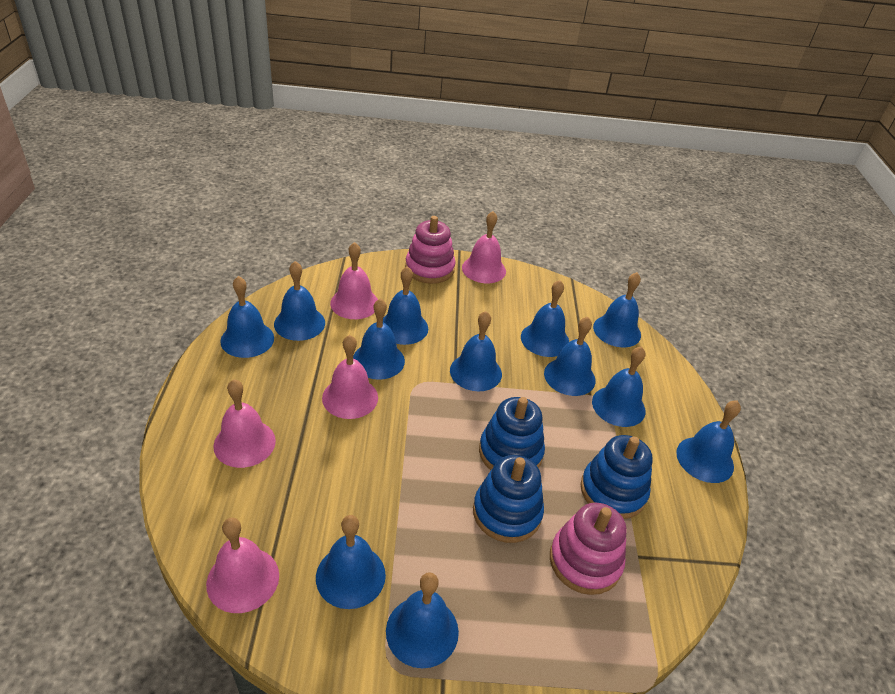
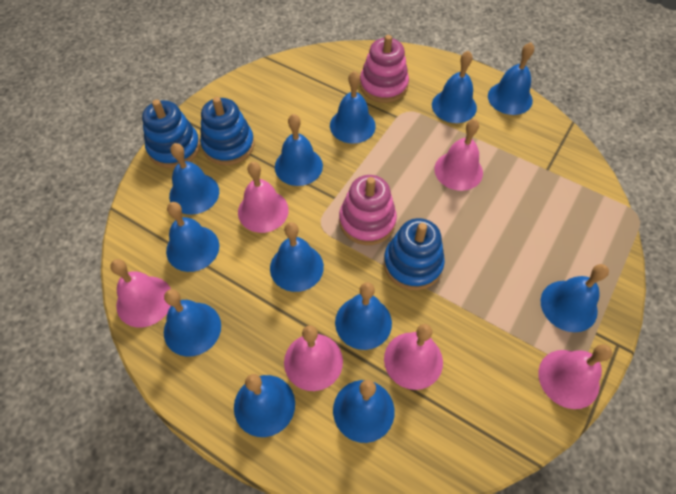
pink bell: [206,518,279,613] [213,379,276,468] [322,335,378,419] [330,242,378,319] [462,211,506,283] = 5 -> [110,259,171,328] [238,162,289,233] [284,325,343,391] [384,324,443,390] [434,119,483,191] [538,344,612,409] = 6

